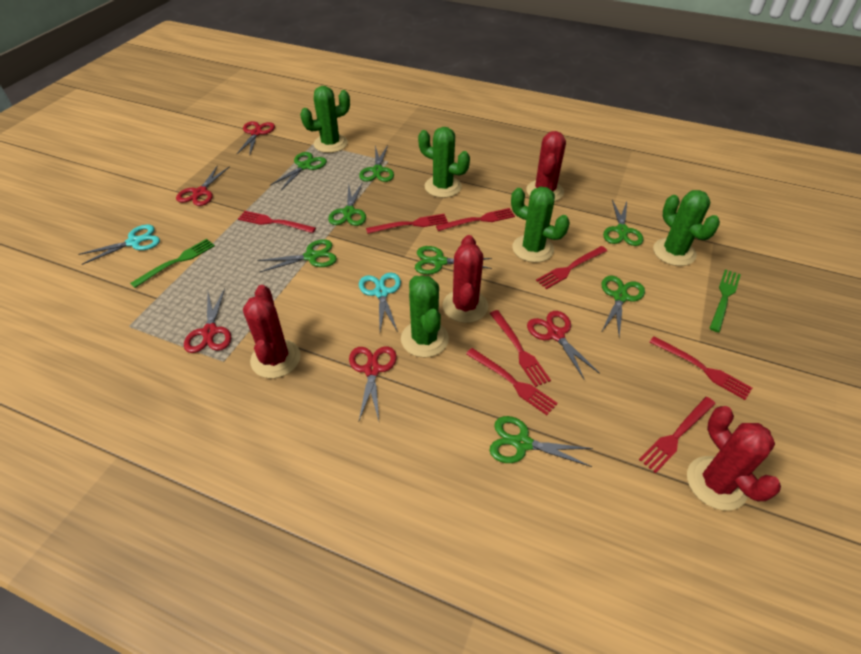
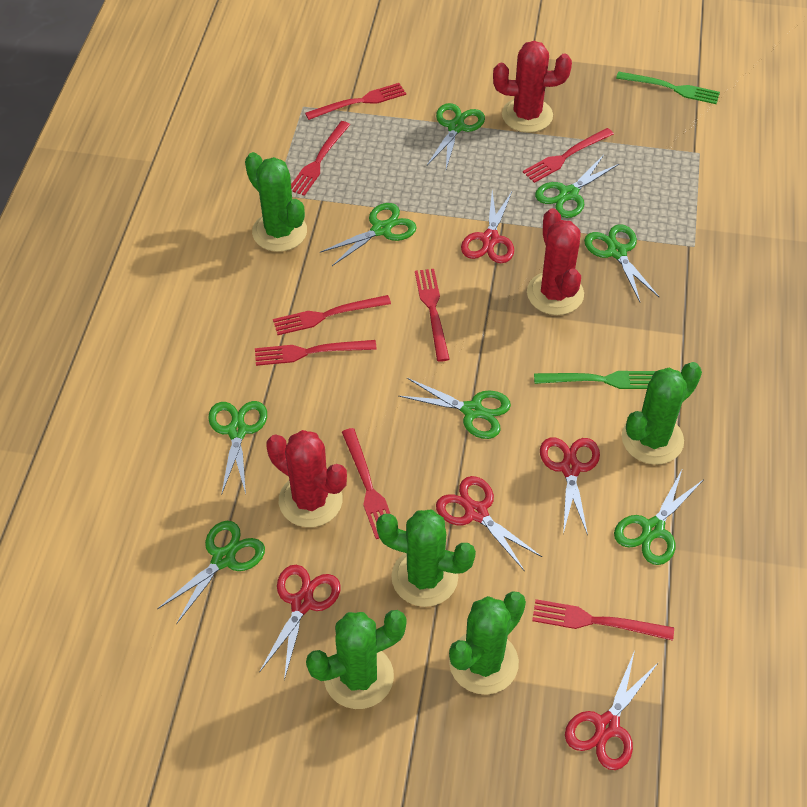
red cactus: [243,285,301,378] [443,235,488,323] [526,131,566,202] [687,406,781,510] = 4 -> [266,430,347,527] [493,41,572,133] [527,208,584,315] = 3
turquoise scissors: [78,224,160,265] [359,273,401,332] = 2 -> none = 0

